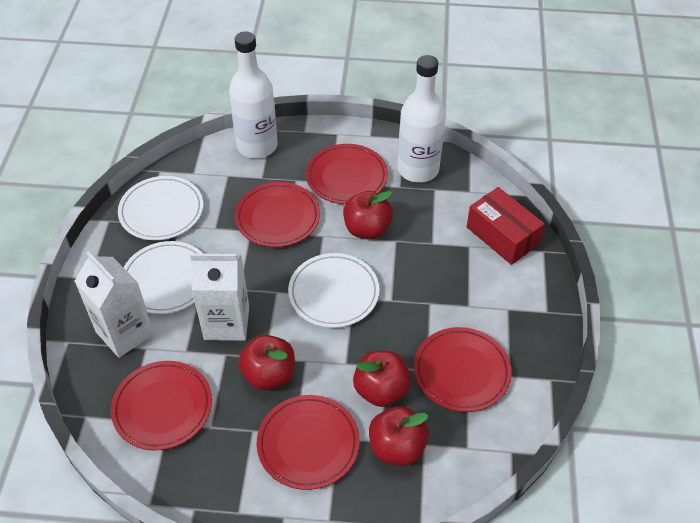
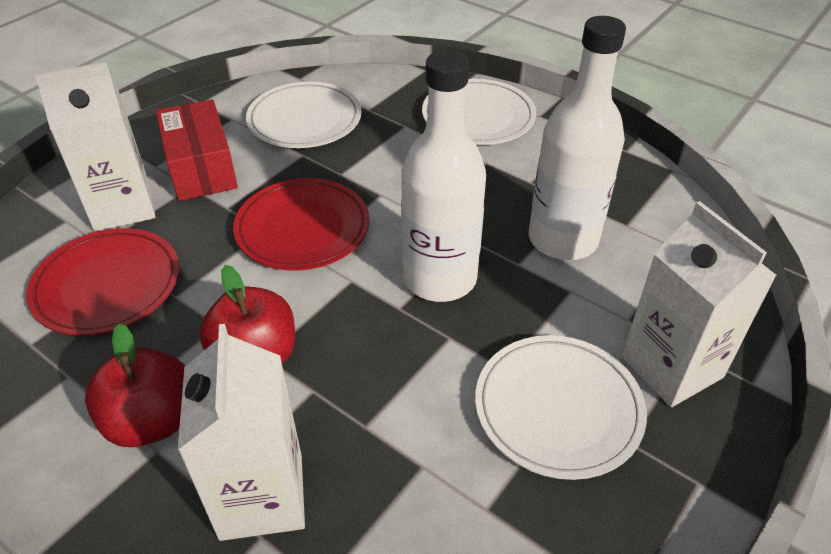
red apple: [238,335,295,390] [343,191,393,239] [353,351,411,407] [369,406,429,466] = 4 -> [85,323,185,447] [199,265,295,364] = 2
red plate: [111,361,212,450] [235,182,320,247] [257,395,360,490] [306,144,388,204] [414,327,512,412] = 5 -> [26,228,179,336] [233,178,370,270] = 2
white carton: [75,251,154,358] [190,254,249,341] = 2 -> [34,62,156,232] [178,324,305,541] [622,201,777,407] = 3

